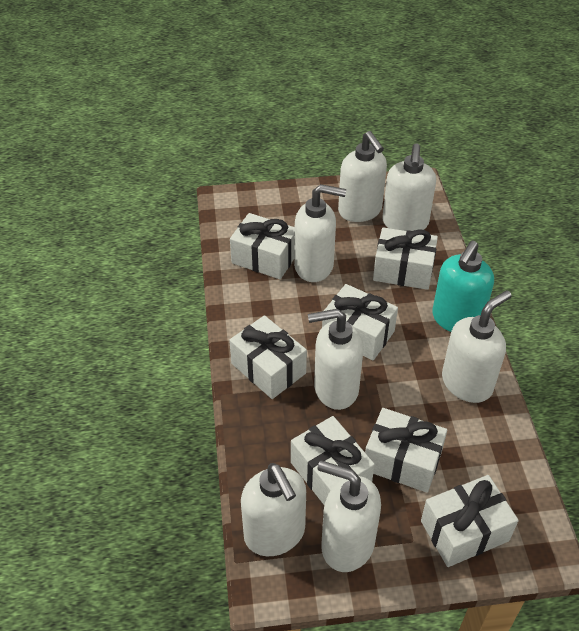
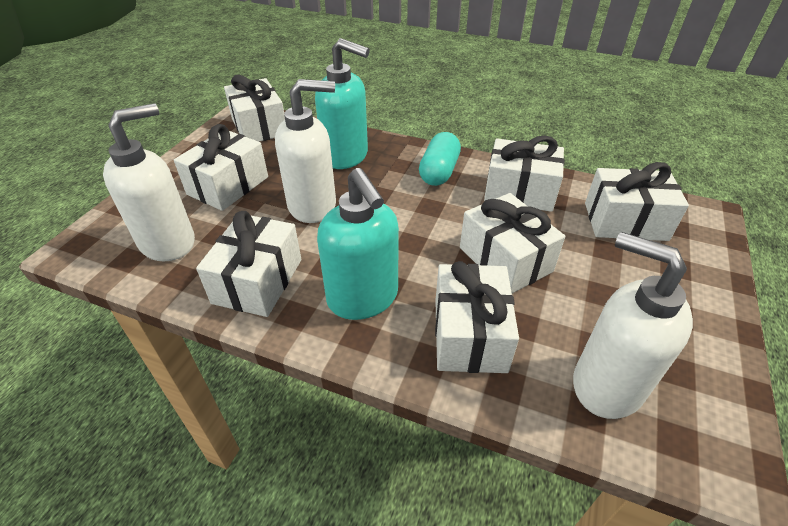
turquoise capsule: none = 0 -> [419,132,461,186] = 1
turquoise soap dispenser: [432,241,494,332] = 1 -> [315,38,370,169] [317,168,399,320] = 2
white soap dispenser: [241,463,306,556] [294,184,346,282] [308,309,363,410] [318,460,381,572] [338,131,387,222] [382,143,436,231] [442,290,512,403] = 7 -> [103,103,195,262] [275,79,336,223] [573,232,693,419] = 3

